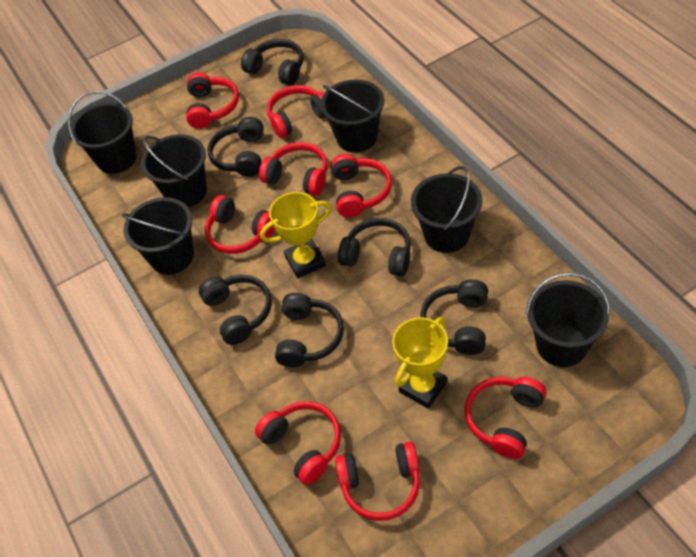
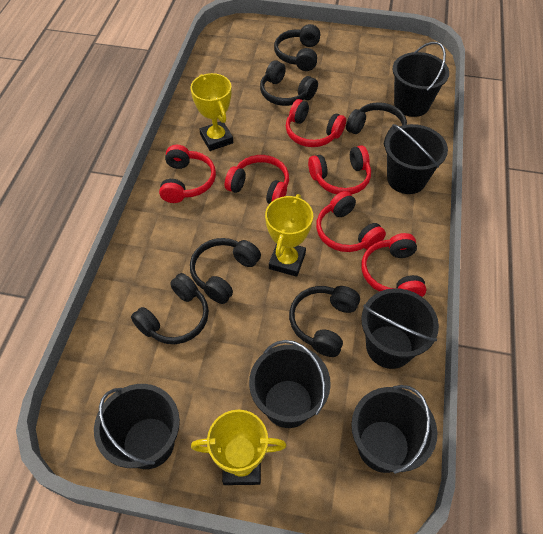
red headphones: [186,73,239,129] [205,195,275,254] [255,401,341,485] [259,142,328,196] [267,85,325,138] [331,154,392,218] [335,442,420,521] [465,377,547,459] = 8 -> [159,145,216,203] [225,155,289,204] [286,99,346,147] [308,145,371,195] [316,191,386,252] [362,233,427,297] = 6
yellow trophy: [260,192,331,278] [392,317,448,409] = 2 -> [191,73,233,151] [191,410,287,485] [265,194,313,277] = 3

